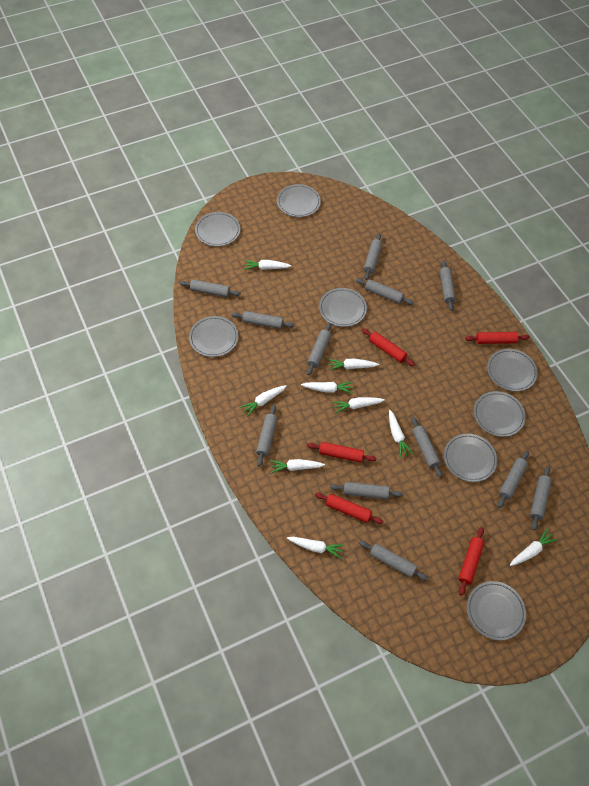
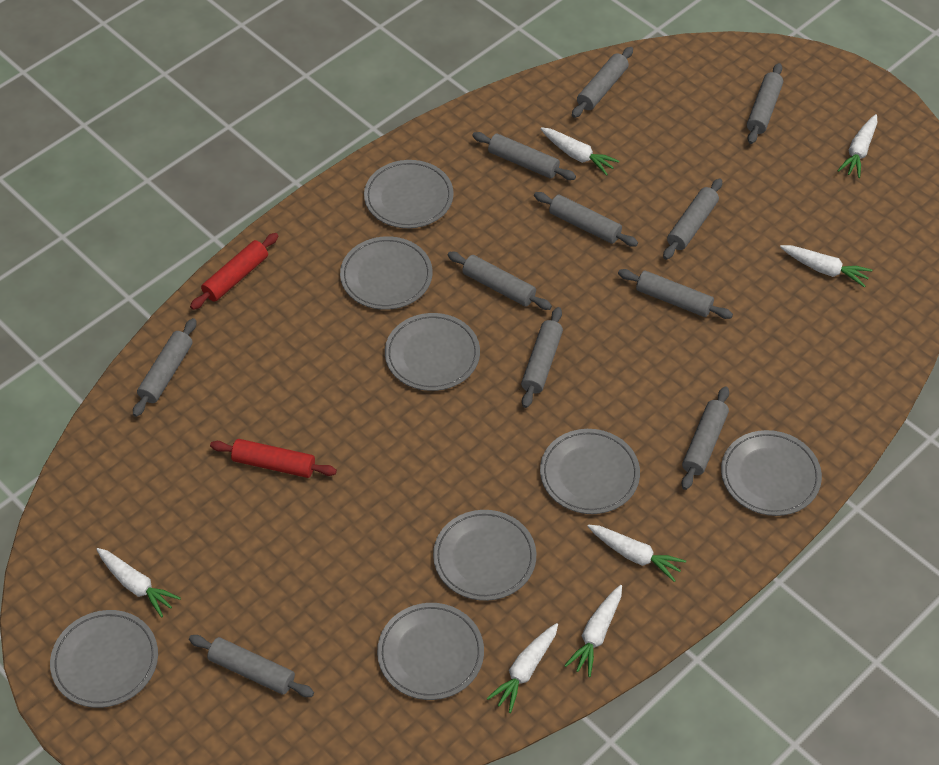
grey rolling pin: [179,280,241,297] [231,311,295,329] [256,405,277,467] [307,323,331,375] [330,482,403,499] [356,278,414,305] [359,541,428,581] [364,233,382,280] [411,417,442,478] [440,260,456,311] [498,451,529,508] [530,466,552,530] = 12 -> [133,318,196,417] [189,635,314,697] [448,252,552,310] [472,132,576,180] [521,307,563,408] [534,192,638,247] [572,47,633,118] [618,269,733,319] [663,178,722,260] [682,386,729,490] [747,63,783,144] = 11
red rolling pin: [307,442,377,463] [315,493,384,524] [362,328,415,366] [459,527,484,596] [465,332,530,344] = 5 -> [190,233,278,310] [210,439,337,478] = 2
white carrot: [240,385,287,416] [244,260,292,270] [270,459,325,473] [287,537,344,558] [301,382,353,393] [328,359,379,370] [332,397,385,413] [389,410,413,457] [510,529,557,566] = 9 -> [96,548,181,617] [487,623,558,713] [540,127,619,176] [564,585,622,677] [587,525,686,582] [780,245,872,287] [837,114,878,178] = 7

